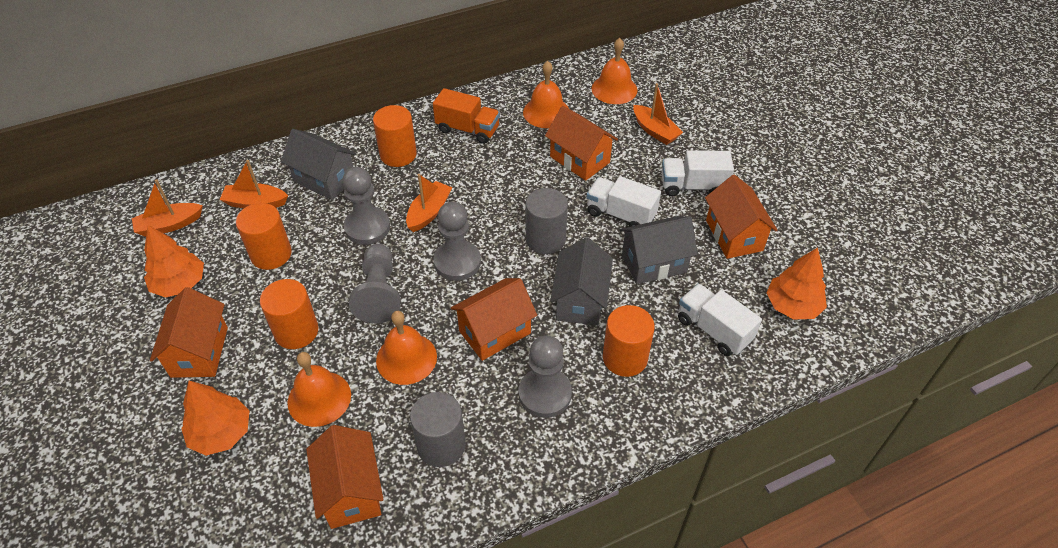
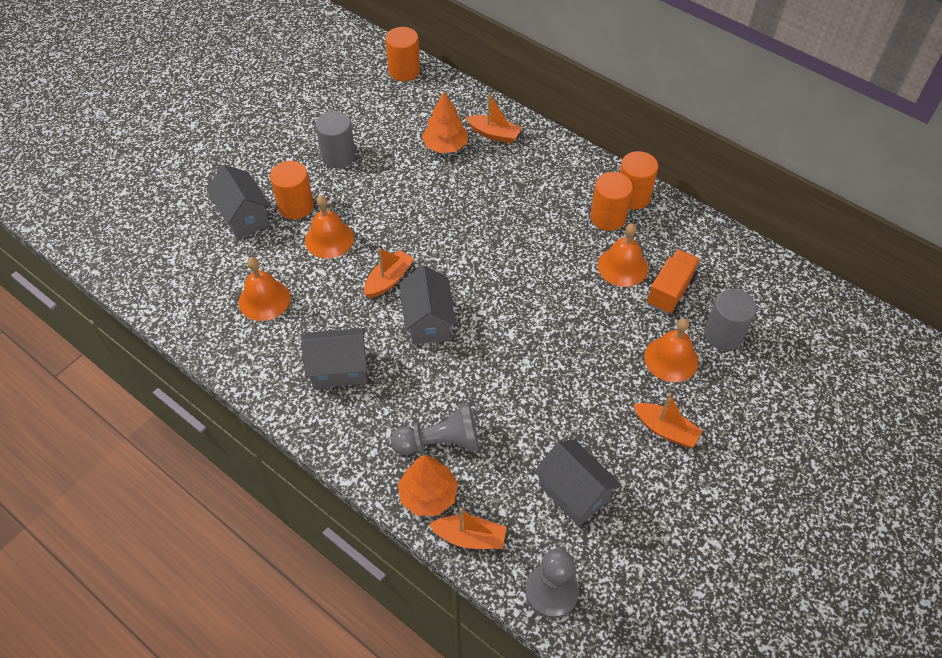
grey house: [281,129,356,200] [550,237,613,326] [620,216,698,284] = 3 -> [206,165,270,239] [301,328,367,388] [399,265,456,344] [535,439,621,526] = 4
grey pawn: [342,167,390,245] [349,244,401,323] [433,202,481,281] [519,336,572,418] = 4 -> [391,402,479,455] [525,549,579,619] = 2
orange house: [150,287,228,378] [306,425,384,529] [451,278,537,361] [545,106,618,181] [705,175,778,259] = 5 -> none = 0
orange tree: [144,225,204,298] [181,381,249,456] [766,247,827,320] = 3 -> [398,455,458,516] [422,92,468,153] = 2
white truck: [586,176,661,227] [661,150,734,196] [678,283,762,356] = 3 -> none = 0

